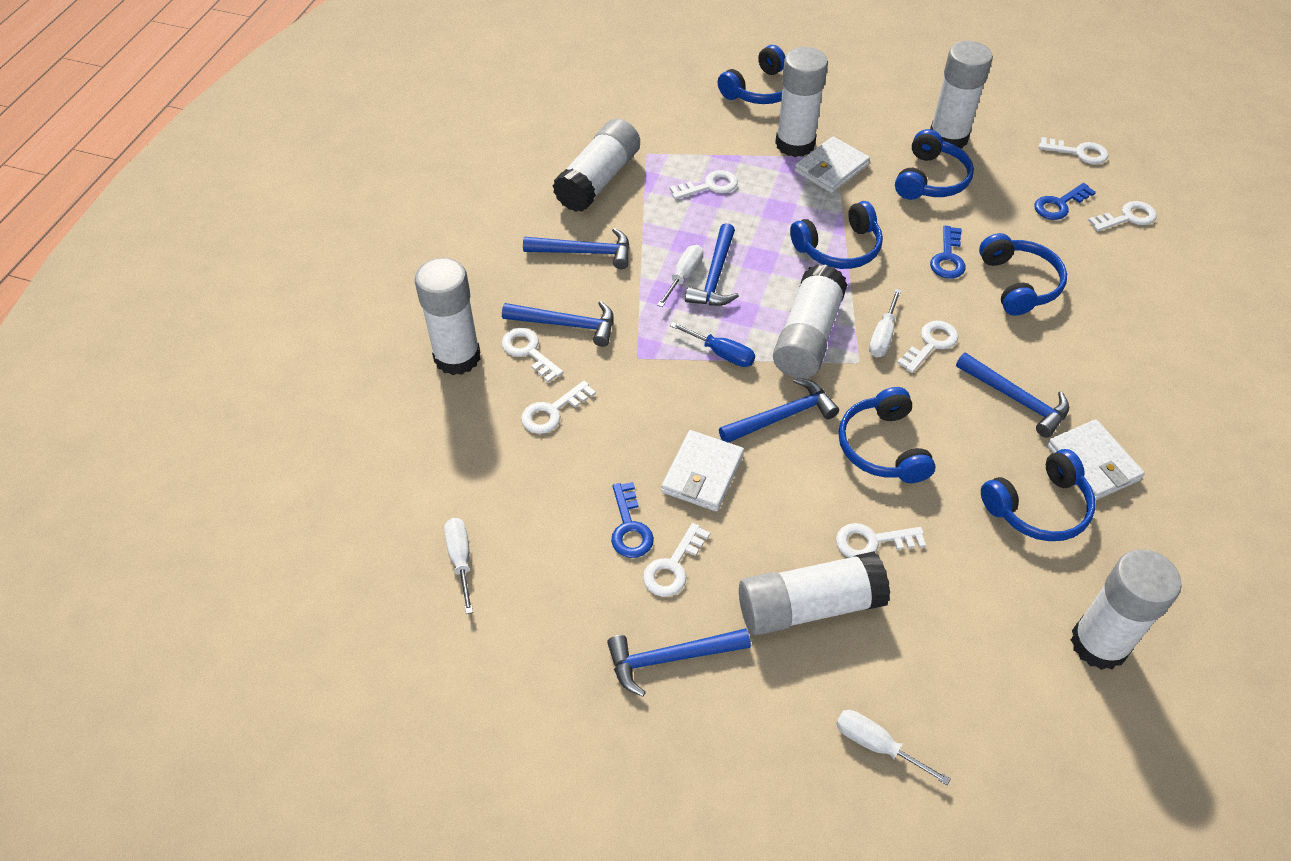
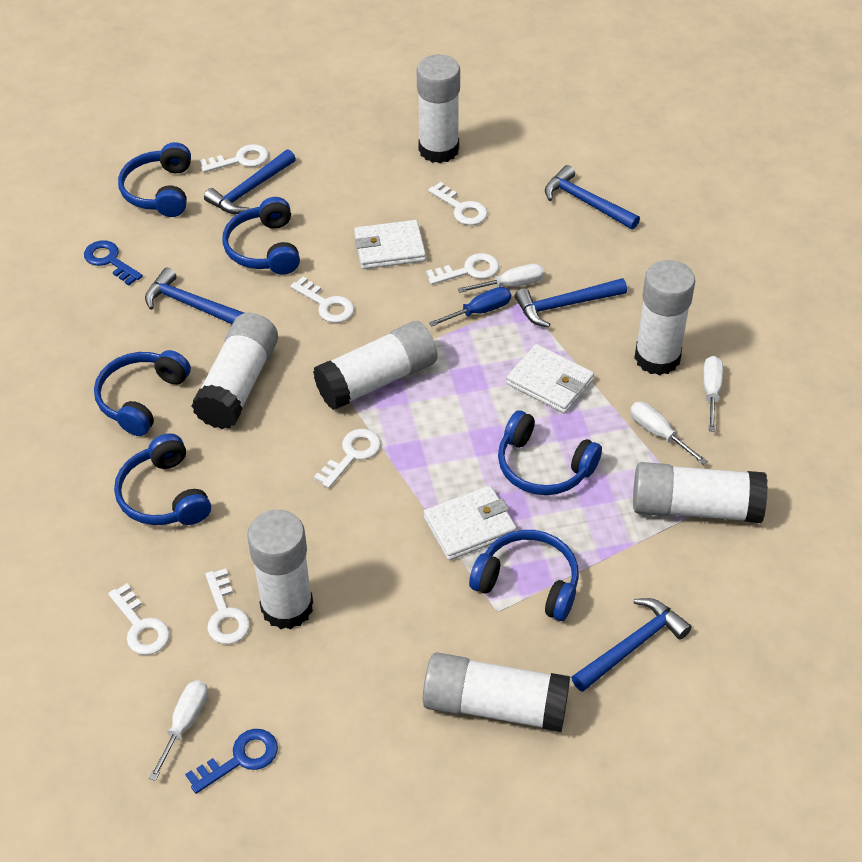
blue hammer: [502,301,614,347] [523,228,630,269] [607,628,751,697] [685,223,739,306] [719,378,839,443] [956,352,1069,438] = 6 -> [145,268,244,324] [204,149,296,214] [515,278,627,328] [545,165,640,229] [571,598,692,692] = 5
blue key: [611,482,654,558] [930,226,966,279] [1035,183,1096,220] = 3 -> [84,240,143,286] [185,729,278,794] = 2
white key: [502,328,563,383] [521,381,596,434] [643,523,710,597] [669,170,738,199] [836,523,926,558] [897,321,958,373] [1039,137,1108,164] [1088,201,1157,231] = 8 -> [108,584,170,655] [200,144,269,173] [205,568,250,644] [290,276,354,323] [314,429,381,488] [426,253,499,285] [428,182,488,225] = 7

